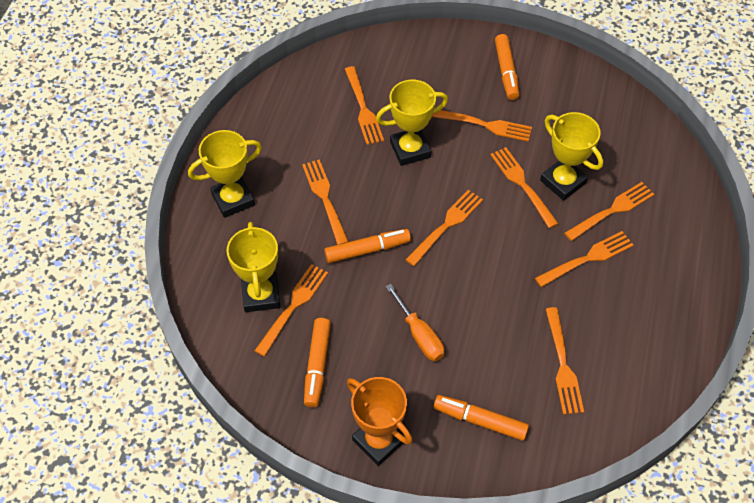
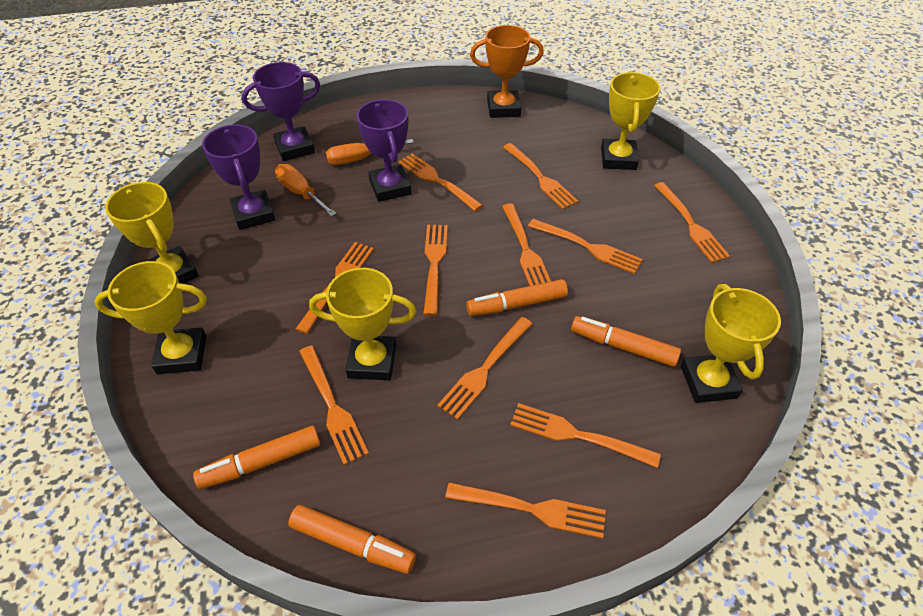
orange fork: [255,264,328,357] [302,159,349,245] [345,66,384,145] [405,190,483,266] [432,110,532,142] [490,147,559,228] [535,231,633,287] [545,307,584,415] [564,182,655,241] = 9 -> [296,242,374,334] [299,345,369,465] [398,153,483,211] [423,225,448,316] [437,317,532,420] [445,482,606,539] [502,204,551,286] [503,143,578,209] [510,403,661,468] [528,219,643,274] [654,182,730,263] = 11
orange screwdriver: [386,284,444,361] = 1 -> [275,164,337,217] [326,139,414,165] = 2
purple trophy: none = 0 -> [202,125,275,230] [242,62,320,161] [356,99,412,202] = 3
yellow trophy: [188,130,262,218] [227,222,280,312] [376,80,448,166] [540,112,603,201] = 4 -> [94,261,207,374] [105,182,199,284] [309,268,416,380] [601,72,660,170] [681,284,781,403] = 5

